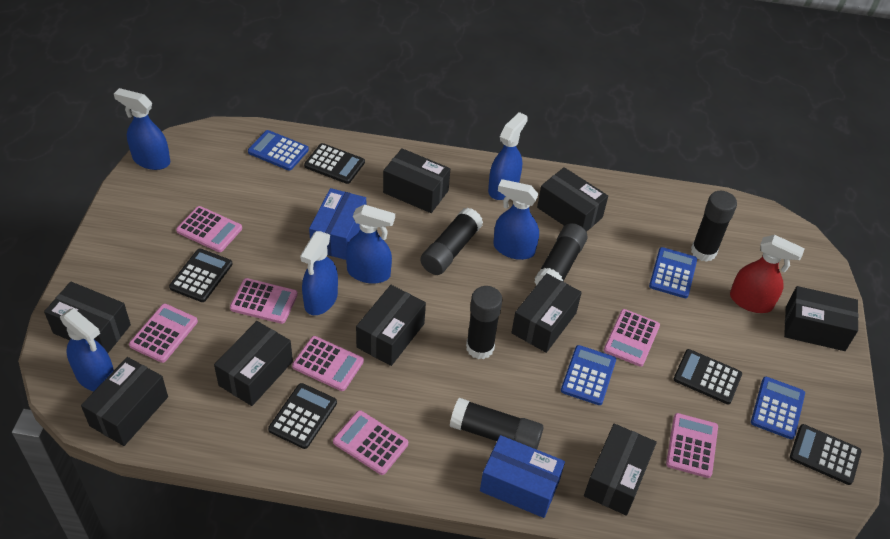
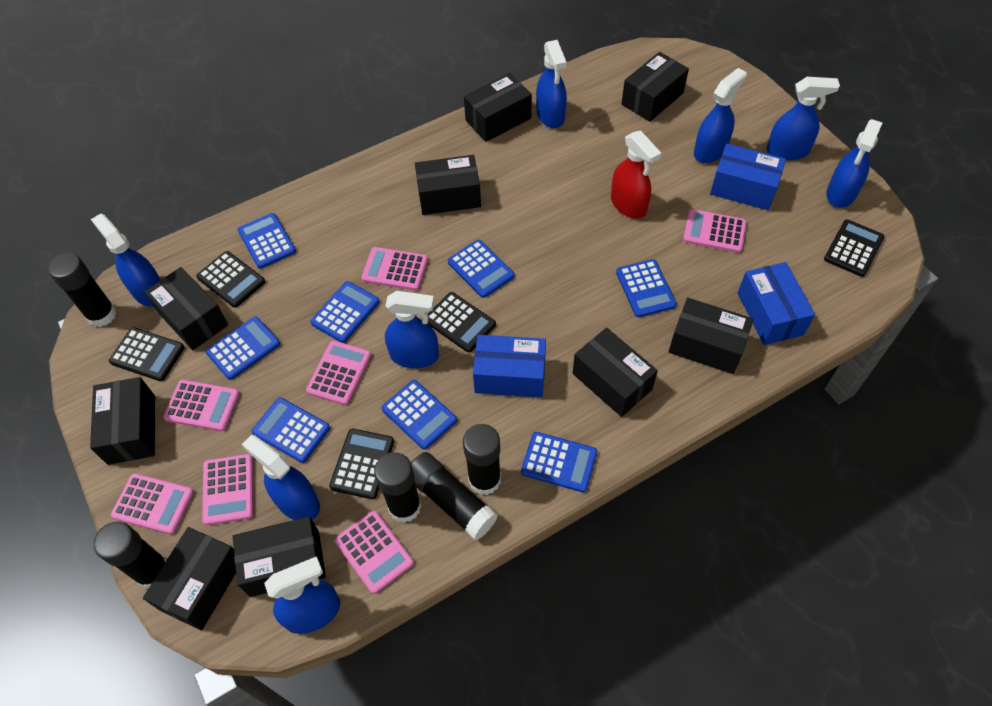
blue box: [309,188,366,260] [480,435,565,518] = 2 -> [473,335,546,398] [710,144,786,210] [738,262,815,345] = 3
blue calculator: [248,130,309,171] [561,345,616,405] [649,247,697,298] [751,377,805,439] = 4 -> [206,316,280,380] [237,213,296,269] [252,397,330,463] [310,281,380,343] [382,380,457,450] [448,240,515,298] [521,432,597,493] [616,259,677,317] = 8
blue spray bottle: [60,308,114,391] [114,88,170,170] [300,231,338,315] [346,204,395,284] [488,112,528,200] [493,179,539,260] = 6 -> [91,214,161,307] [242,435,320,520] [264,557,340,634] [385,291,439,368] [536,40,567,128] [694,68,747,163] [767,77,840,160] [826,119,882,208] = 8

